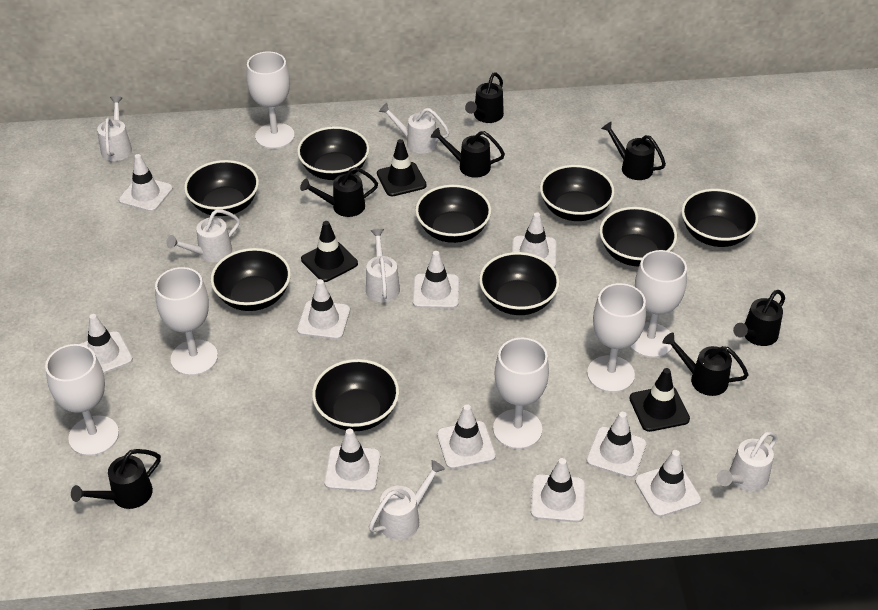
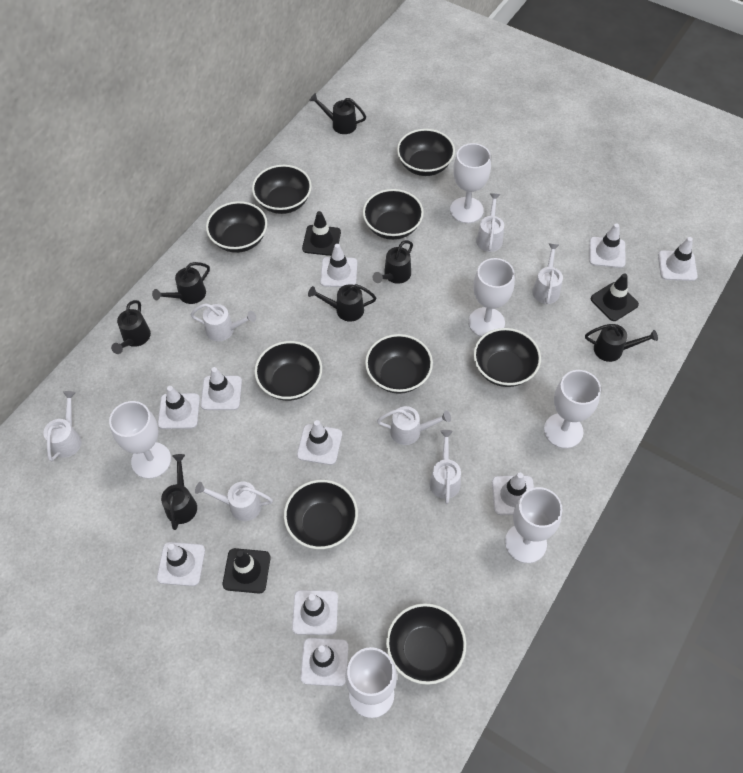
white watering can: [97,96,132,161] [166,209,240,262] [366,229,400,302] [369,460,445,540] [379,103,450,154] [717,431,777,491] = 6 -> [43,391,81,461] [190,303,256,341] [195,482,273,521] [377,406,451,445] [430,430,461,504] [476,193,504,252] [532,243,563,304] = 7

